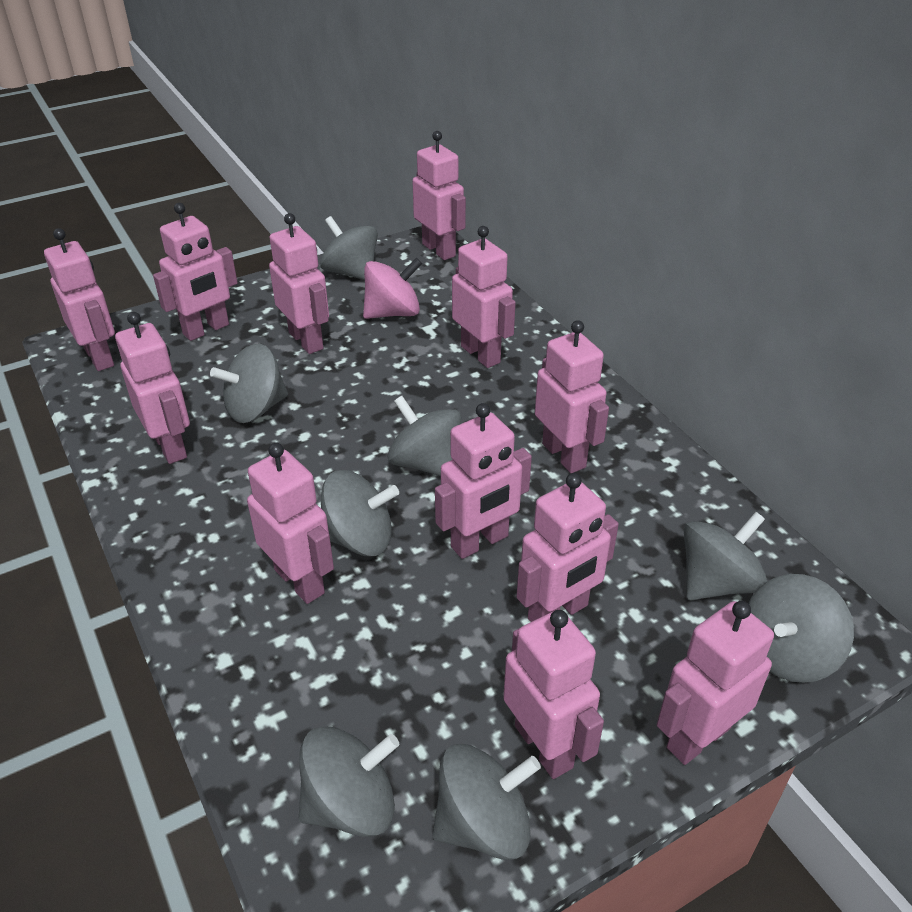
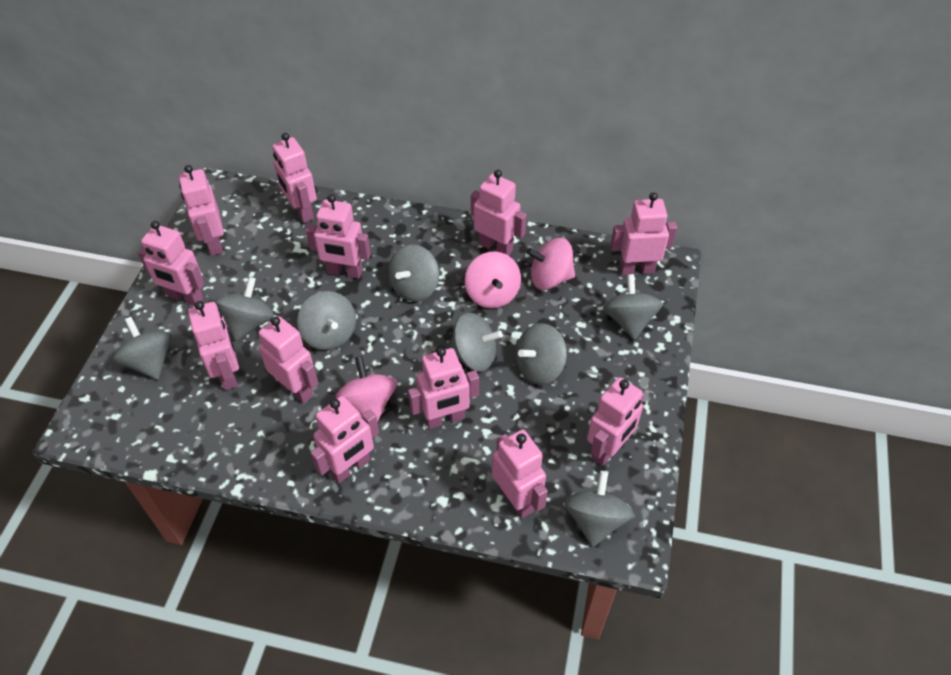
pink spinning top: [363,258,422,319] = 1 -> [336,356,397,423] [465,252,521,308] [527,238,575,290] = 3

